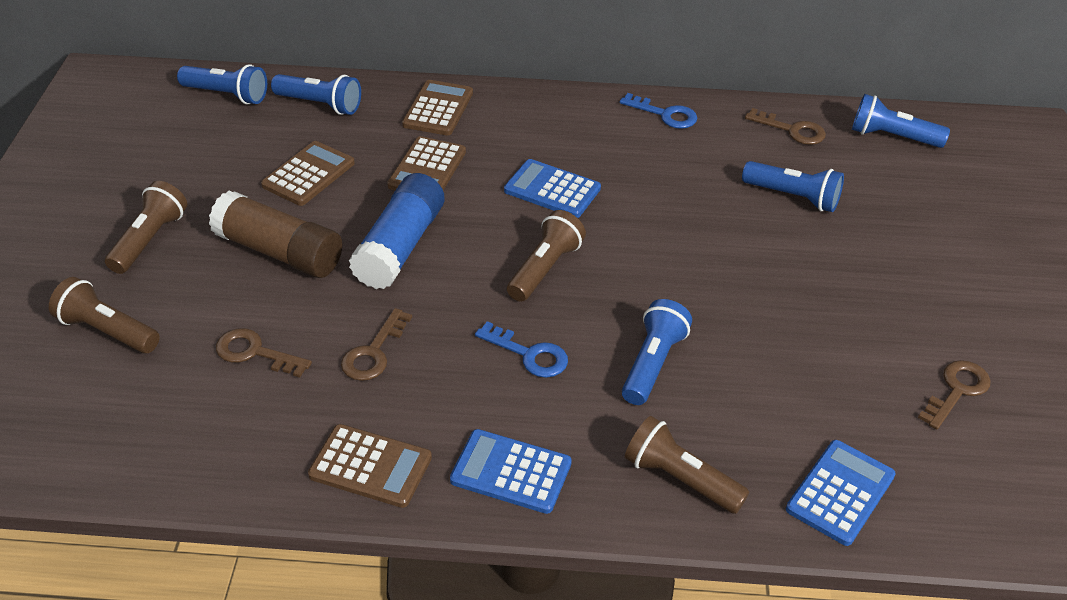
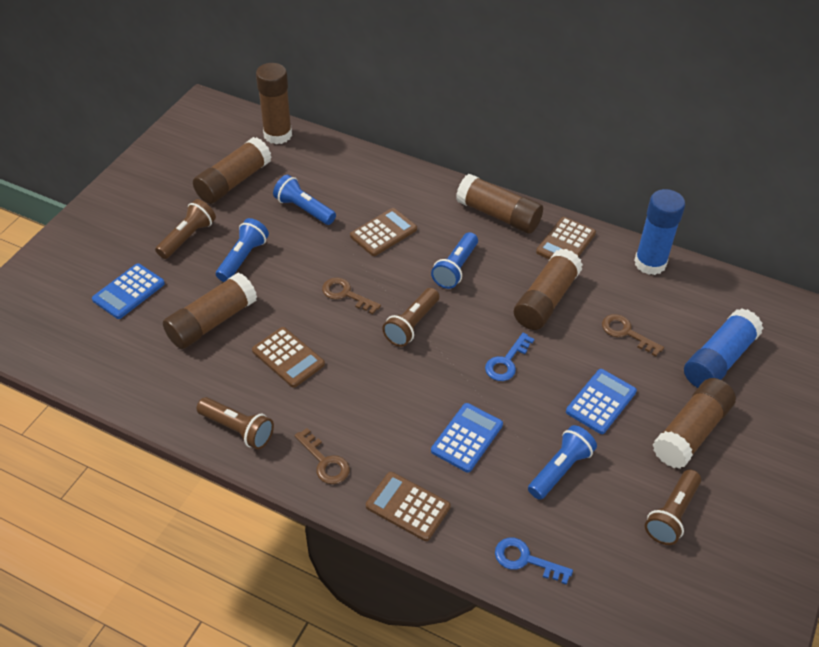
blue flashlight: [177,64,267,104] [271,74,361,115] [622,299,692,405] [742,161,844,212] [852,94,950,148] = 5 -> [216,218,269,282] [273,175,336,225] [431,232,478,289] [528,425,597,500] = 4
blue glue stick: [349,173,444,289] = 1 -> [634,189,685,275] [684,308,763,388] = 2
brown glue stick: [209,191,342,278] = 1 -> [163,272,257,349] [193,137,272,204] [256,63,292,144] [456,174,543,234] [514,249,583,330] [653,378,736,469] = 6
brown key: [216,328,312,378] [341,308,412,381] [745,108,826,145] [918,360,991,430] = 4 -> [294,428,350,484] [322,277,381,314] [602,314,664,356] = 3

